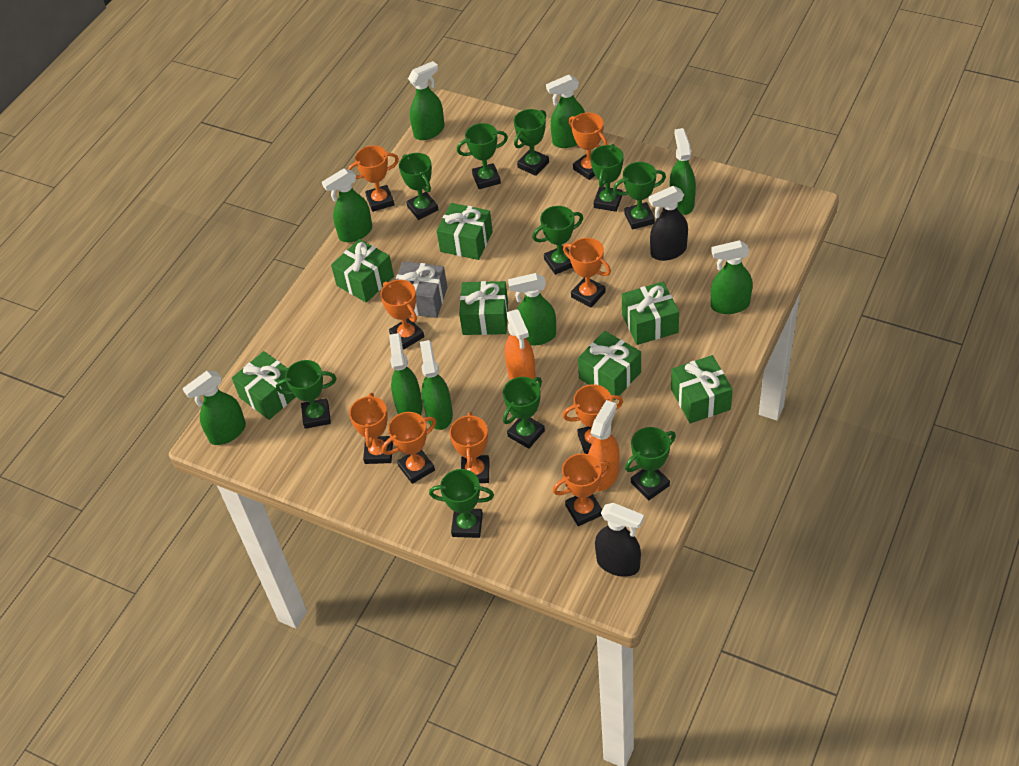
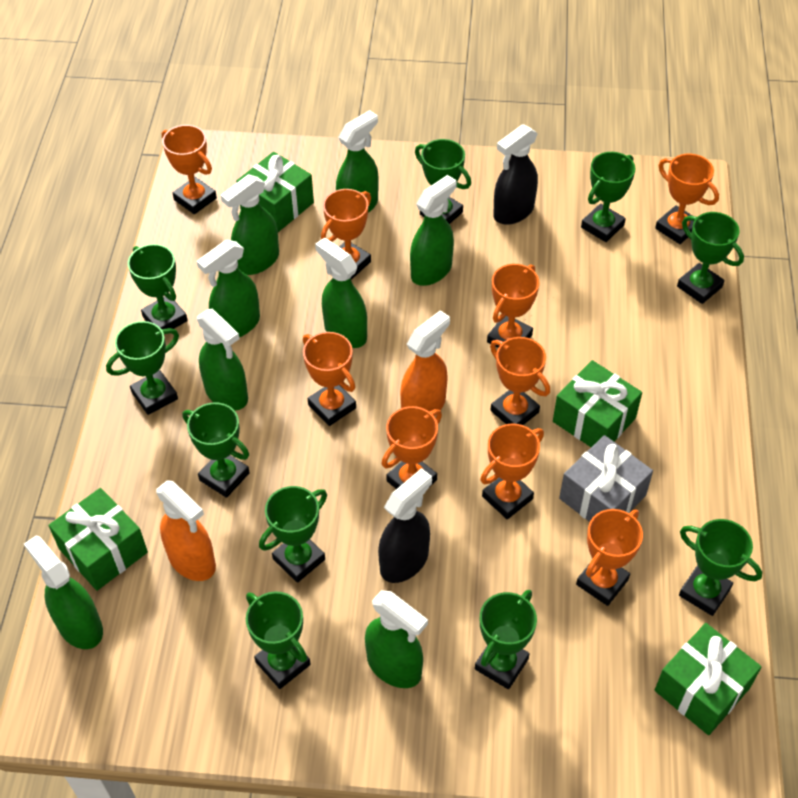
green gift: [232,351,296,420] [331,239,394,303] [437,203,493,260] [459,281,508,335] [578,331,641,400] [622,282,679,345] [671,355,733,423] = 7 -> [48,488,148,591] [236,152,314,232] [553,360,642,447] [655,623,762,735] = 4
green spray bottle: [183,371,246,445] [322,168,372,242] [389,333,423,415] [408,61,445,140] [420,340,453,430] [508,273,556,346] [546,75,585,148] [669,128,696,215] [711,240,753,314] = 9 -> [24,535,103,649] [197,239,260,337] [197,308,248,410] [221,174,279,275] [315,238,367,348] [336,110,379,213] [365,590,428,688] [410,175,457,286] = 8

